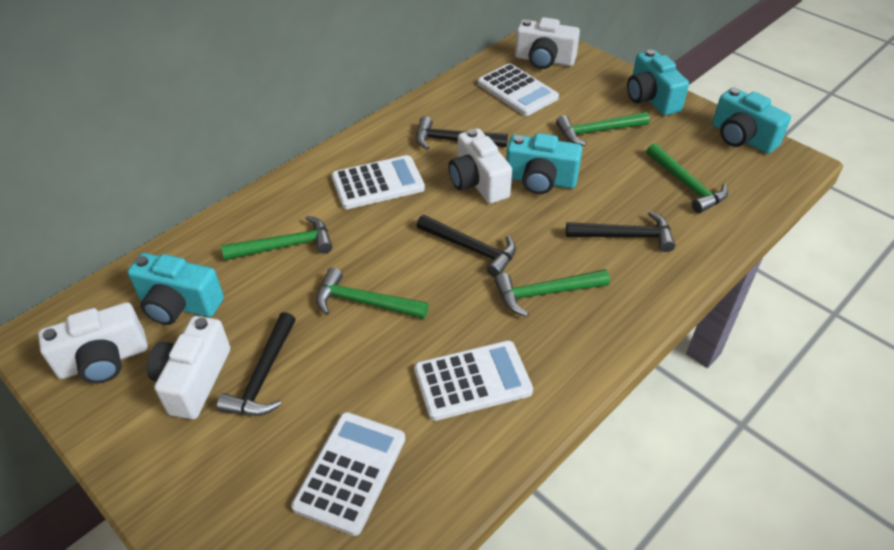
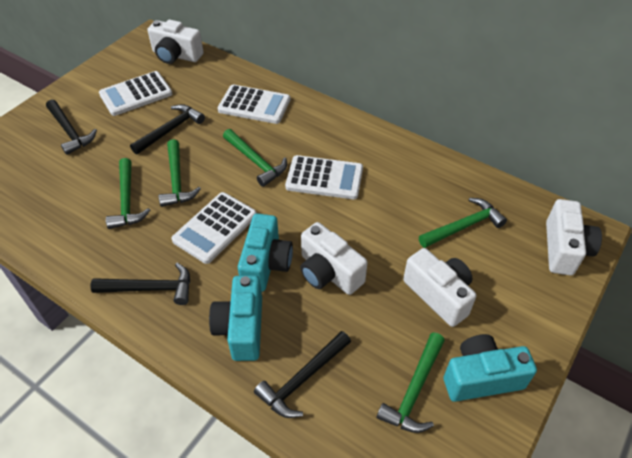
turquoise camera: [127,253,224,325] [506,133,582,194] [627,50,689,116] [712,87,791,154] = 4 -> [209,275,262,361] [238,213,293,292] [444,334,537,402] = 3

